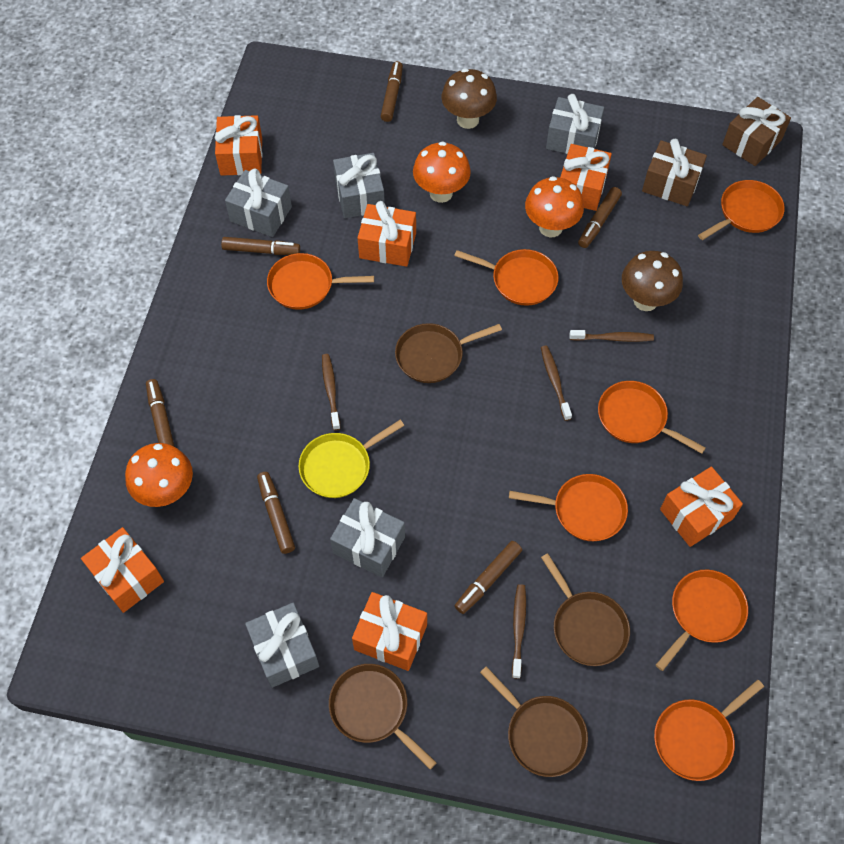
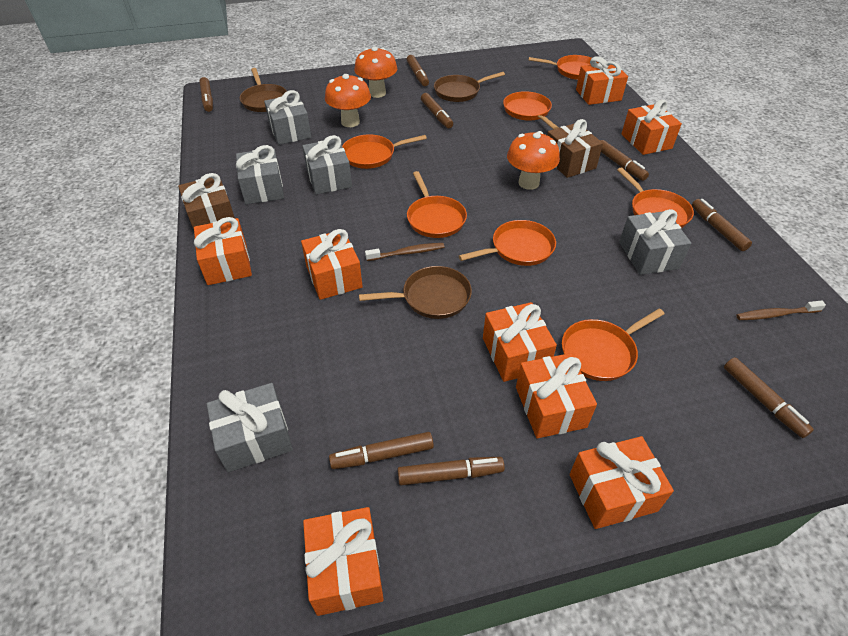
brown marker: [146,379,175,447] [221,237,300,255] [257,472,295,554] [381,61,403,122] [455,541,522,614] [578,187,622,248] = 6 -> [199,77,213,112] [329,432,434,469] [397,457,505,486] [406,55,429,86] [421,93,453,128] [601,140,649,181] [692,199,752,251] [724,357,814,438] = 8
brown mushroom: [441,68,497,129] [622,251,683,311] = 2 -> none = 0
brown pan: [329,664,437,769] [395,323,502,383] [480,666,588,777] [541,553,630,666] = 4 -> [240,68,287,112] [359,266,472,319] [434,72,505,102] = 3
brown toothbrush: [322,354,341,430] [512,584,526,679] [541,345,572,421] [569,330,654,342] = 4 -> [365,243,444,261] [736,301,826,320] = 2
orange gift: [81,527,164,613] [215,115,262,176] [352,592,427,671] [357,201,416,267] [560,144,612,211] [660,467,743,547] = 6 -> [194,217,252,285] [301,229,363,300] [303,507,384,616] [483,302,557,382] [516,353,597,438] [570,436,674,529] [576,56,628,105] [622,100,682,155] = 8
yellow pan: [299,420,404,498] = 1 -> none = 0

